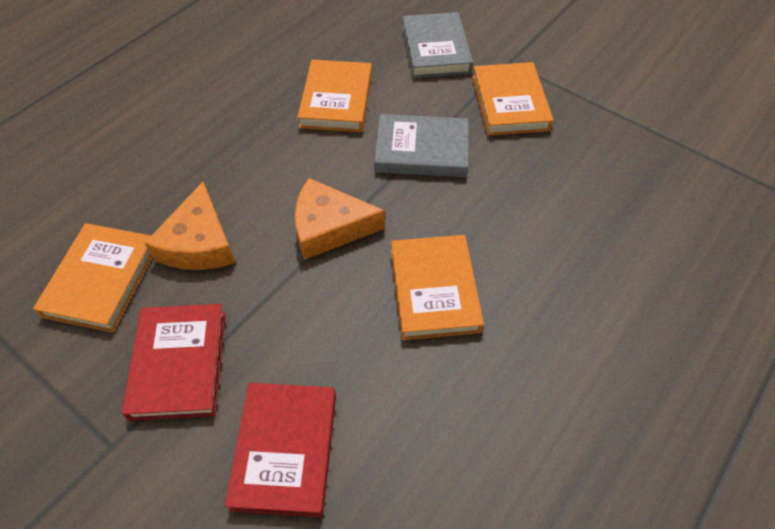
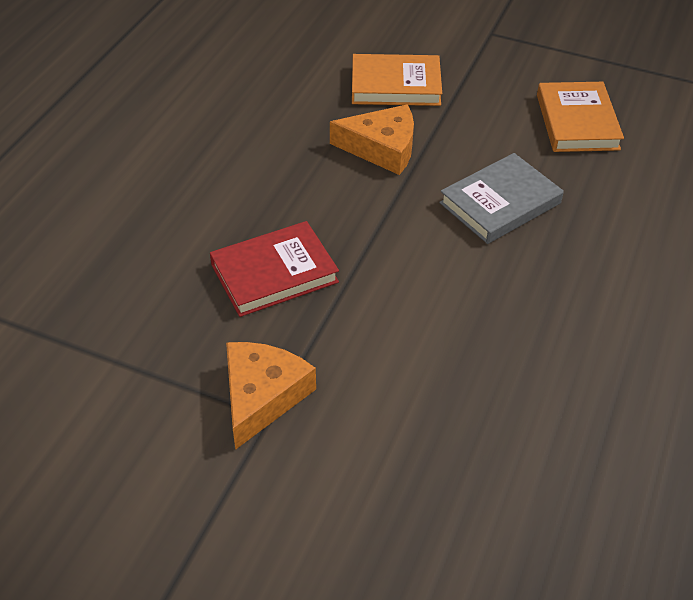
grey book: [374,114,469,177] [402,12,473,78] = 2 -> [439,153,564,244] = 1
orange book: [33,223,152,333] [297,60,372,132] [391,235,484,340] [472,62,554,136] = 4 -> [352,54,442,106] [537,82,624,152] = 2
red book: [122,304,226,421] [225,383,336,517] = 2 -> [210,221,339,317] = 1

